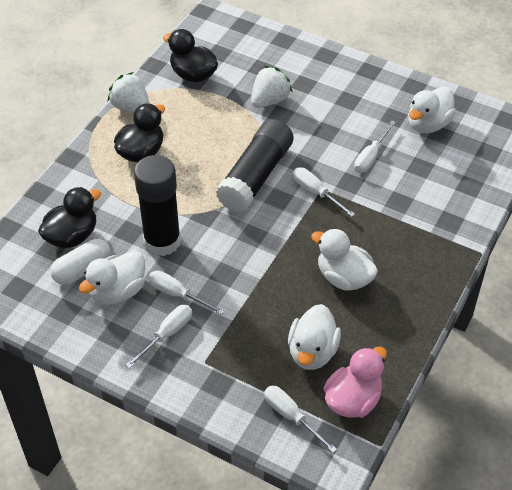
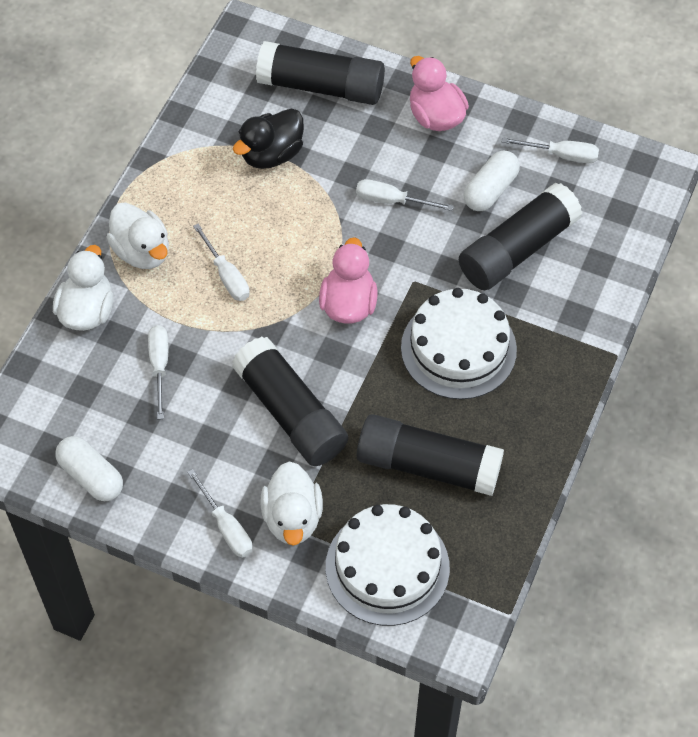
black duck: [38,187,101,248] [114,103,165,162] [163,29,218,83] = 3 -> [233,108,304,169] = 1
black glue stick: [134,155,181,256] [216,119,294,212] = 2 -> [232,337,348,466] [256,41,385,105] [357,414,504,496] [459,182,582,290] = 4
pink duck: [323,347,387,418] = 1 -> [319,237,378,324] [410,56,469,131] = 2
white cake: none = 0 -> [326,504,450,626] [401,288,517,399] = 2
white capsule: [50,239,111,285] = 1 -> [55,436,123,501] [463,150,520,211] = 2
white duck: [79,251,145,305] [288,304,341,370] [311,229,378,291] [408,87,456,133] = 4 -> [53,245,113,331] [106,202,169,269] [260,461,323,546] = 3
white strawberry: [108,72,150,113] [251,66,293,108] = 2 -> none = 0

